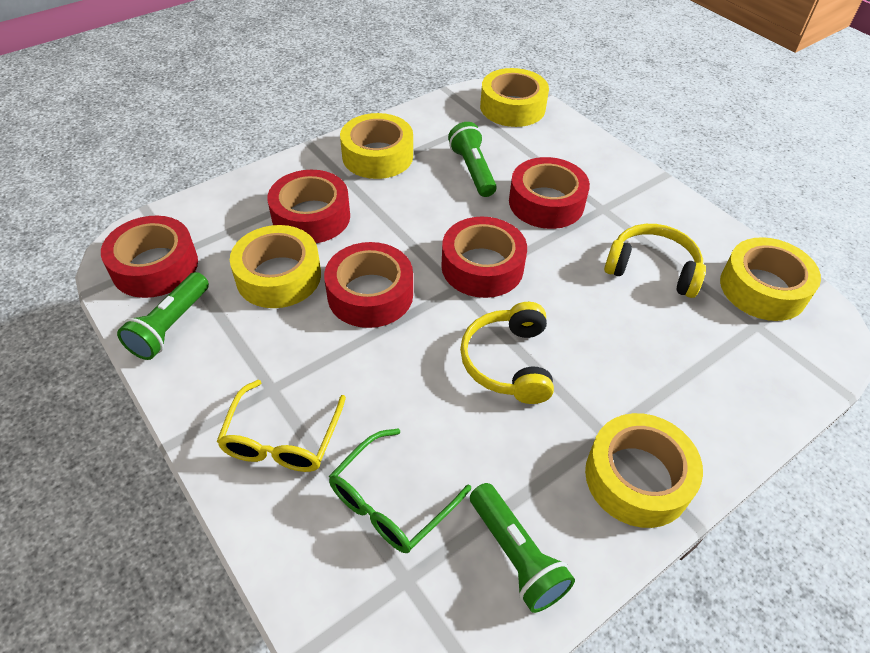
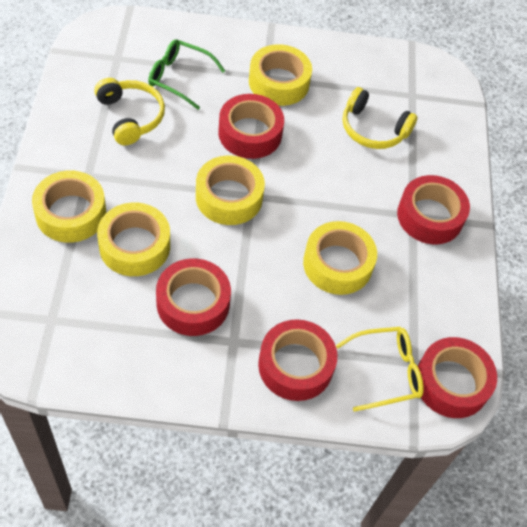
green flashlight: [117,272,209,360] [448,122,497,197] [470,483,575,613] = 3 -> none = 0

